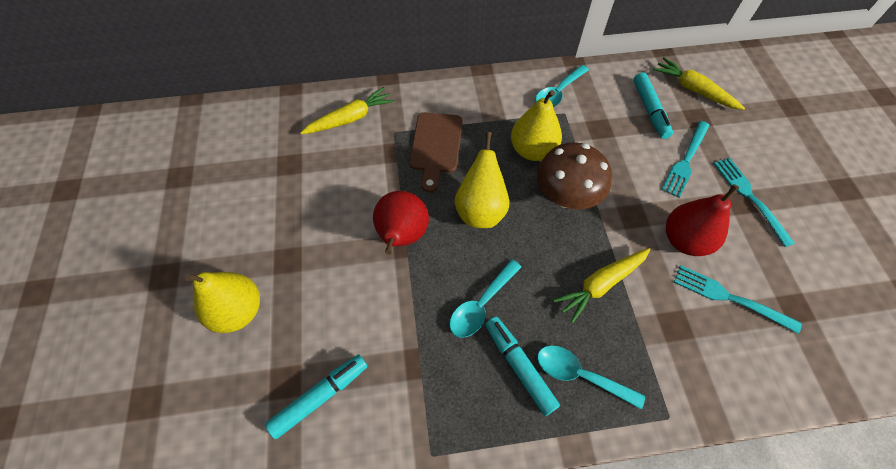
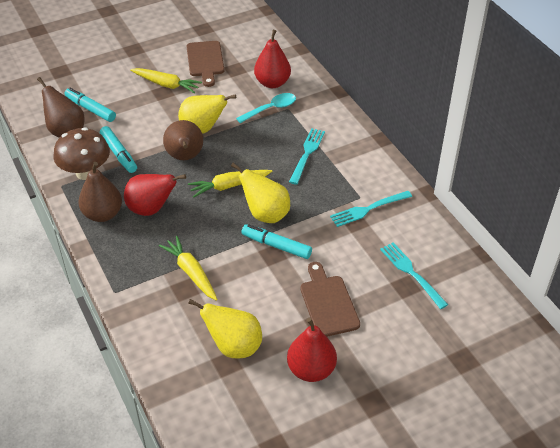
brown cutting board: [409,112,463,192] = 1 -> [187,41,224,87] [300,262,360,337] = 2
brown pear: none = 0 -> [37,77,84,138] [78,162,122,222] [163,120,203,160] = 3
red pear: [373,191,429,254] [666,184,739,256] = 2 -> [124,174,186,216] [254,30,291,88] [287,318,337,382] = 3
turquoise spoon: [450,259,521,338] [535,65,589,107] [537,345,645,409] = 3 -> [236,93,296,123] = 1

